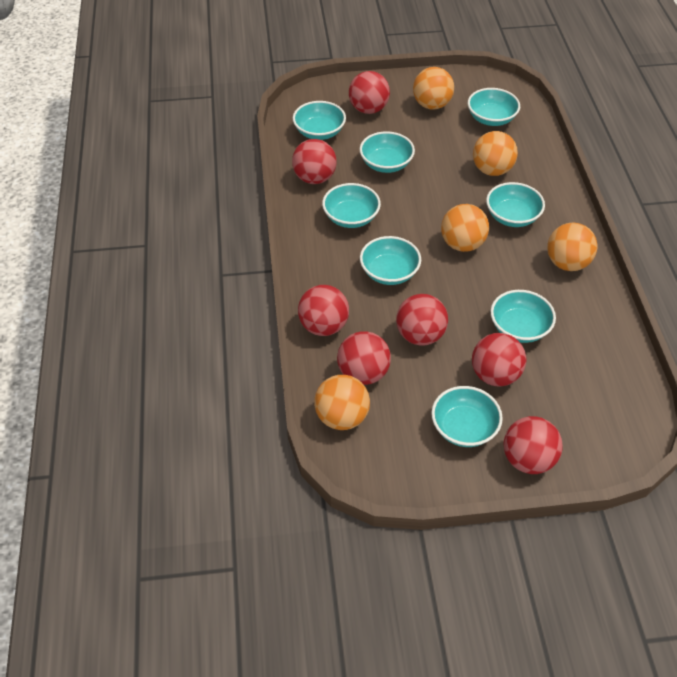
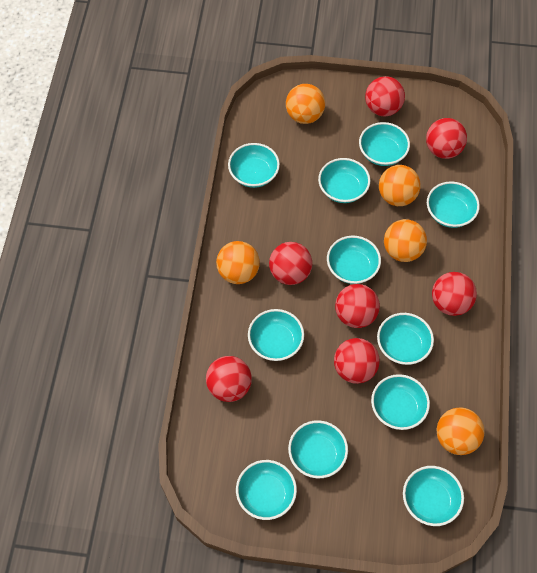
turquoise bowl: [293,101,346,140] [322,183,381,228] [360,131,415,173] [360,236,421,285] [431,386,503,447] [468,88,520,126] [486,182,545,227] [491,290,556,343] = 8 -> [228,143,280,188] [236,460,297,520] [248,309,304,361] [288,420,348,478] [318,158,370,203] [327,236,381,284] [359,122,410,166] [371,374,430,430] [377,313,434,365] [403,466,464,526] [427,181,480,228] = 11

